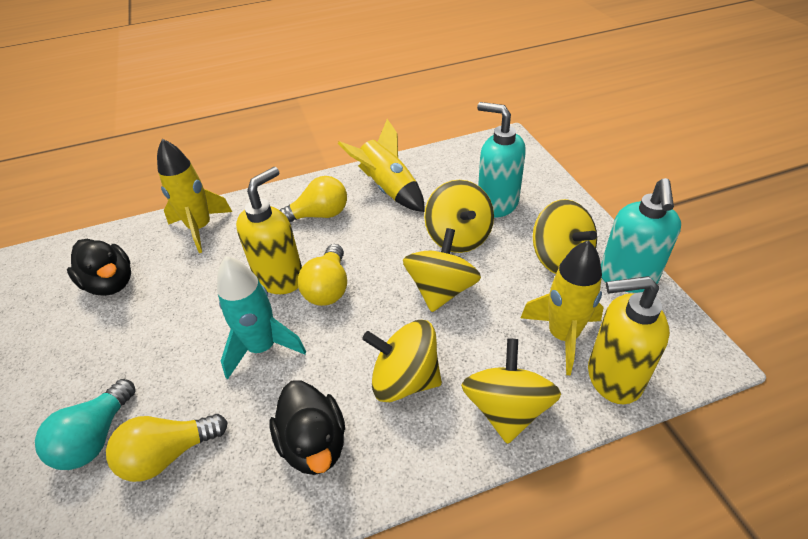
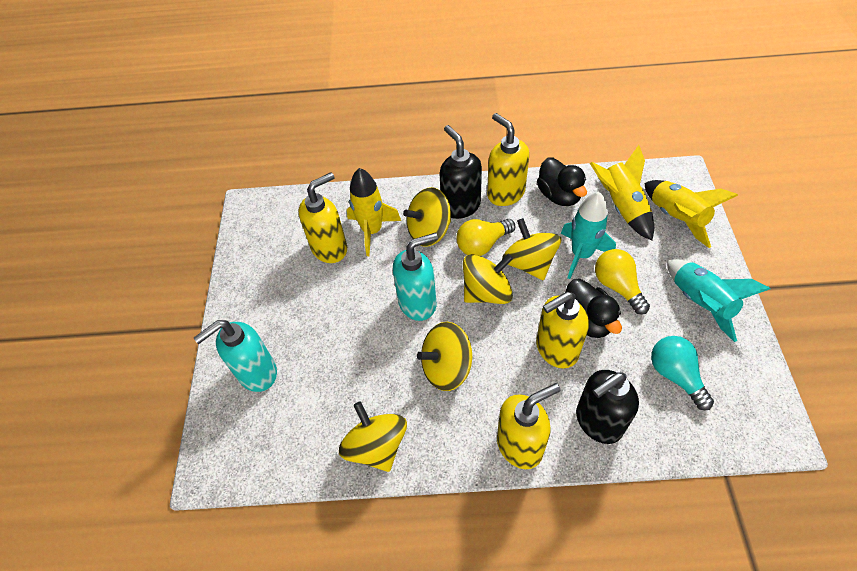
black soap dispenser: none = 0 -> [439,125,482,219] [576,370,639,444] = 2
turquoise rocket: [217,256,306,379] = 1 -> [561,191,616,279] [667,259,770,342] = 2
yellow light bulb: [106,414,228,482] [280,176,347,222] [298,244,347,306] = 3 -> [456,219,515,256] [595,249,650,314] = 2
yellow soap dispenser: [236,167,302,294] [588,276,670,404] = 2 -> [298,172,347,263] [487,113,529,206] [497,383,560,469] [536,292,589,368] = 4

